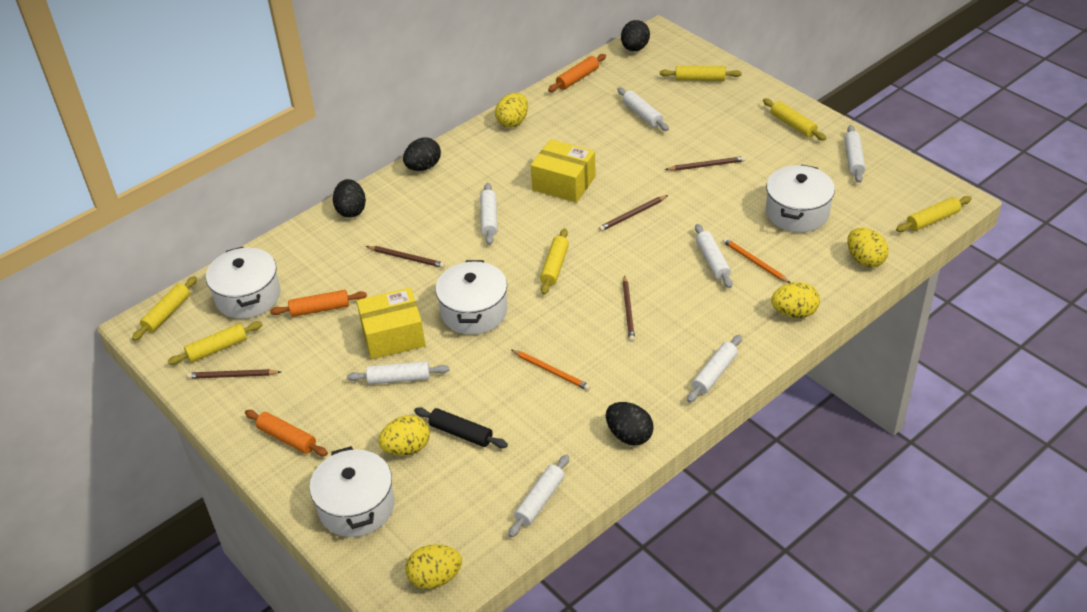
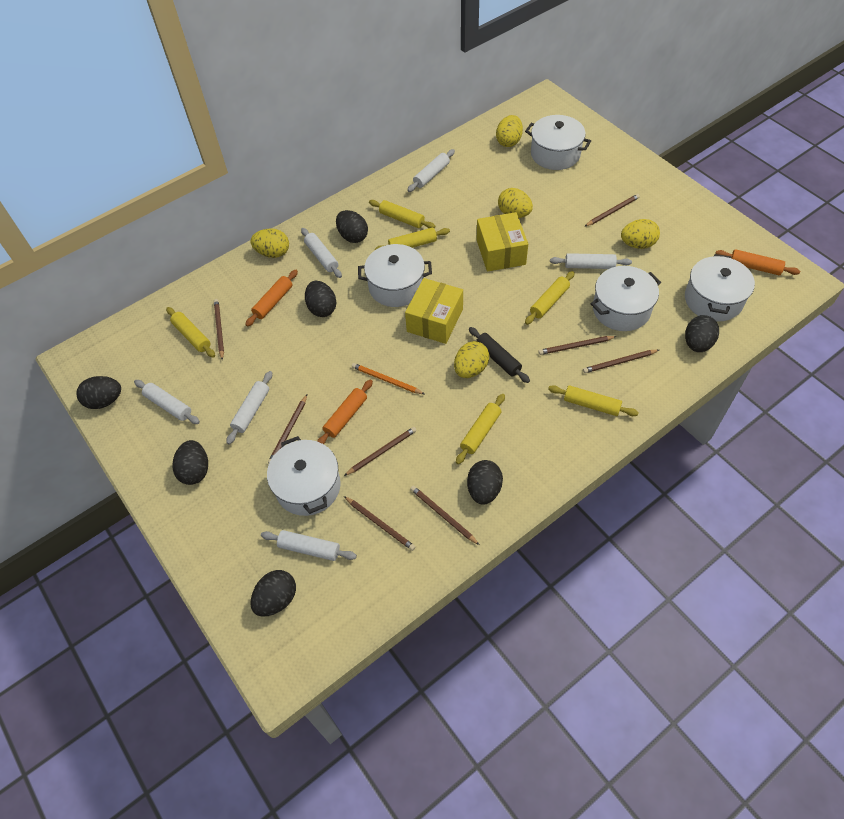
black egg: [333,179,366,218] [403,137,441,171] [606,402,654,446] [621,20,650,51] = 4 -> [76,376,121,409] [173,440,208,485] [250,570,296,617] [305,281,337,317] [336,210,368,243] [467,460,503,505] [685,315,719,352] = 7
brown pencil: [187,369,281,379] [366,246,445,268] [599,195,668,231] [623,275,635,342] [665,156,746,171] = 5 -> [214,299,224,360] [268,395,307,463] [344,427,417,476] [344,496,415,551] [410,486,479,545] [538,336,617,355] [583,350,659,373] [584,194,640,227] = 8
orange pencil: [511,350,591,390] [723,238,790,283] = 2 -> [352,363,424,394] = 1
white pot: [206,247,280,319] [309,446,395,537] [436,260,508,335] [766,164,835,232] = 4 -> [267,436,341,516] [358,244,432,307] [525,115,591,170] [591,266,661,331] [685,254,755,321] = 5
white rolling pin: [347,361,449,385] [480,183,498,245] [509,454,569,537] [617,87,669,131] [687,335,742,402] [695,224,732,288] [844,125,866,183] = 7 -> [134,380,200,424] [226,371,272,444] [261,530,357,561] [301,228,342,278] [407,149,455,192] [550,253,632,269] = 6

